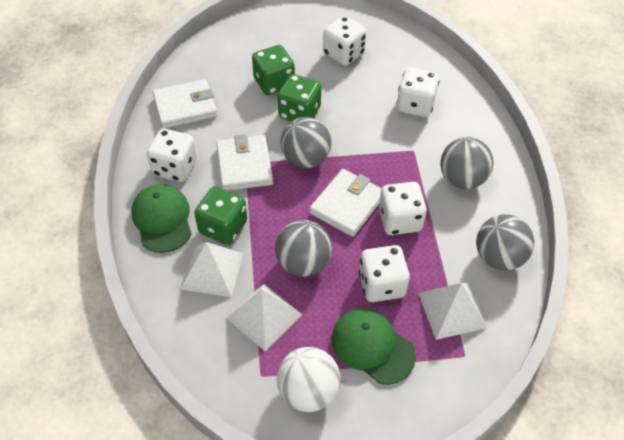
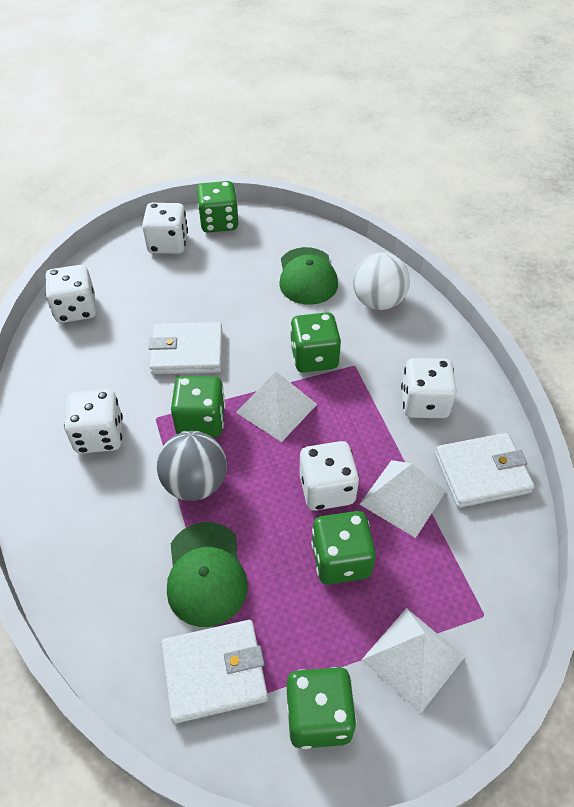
green dice: [194,186,247,245] [252,45,295,95] [278,74,321,121] = 3 -> [171,376,225,437] [197,181,239,233] [287,667,357,749] [290,312,341,372] [311,511,376,585] = 5
grey ball: [275,220,332,277] [280,117,332,168] [440,137,494,189] [476,214,534,271] = 4 -> [157,431,227,501] = 1

